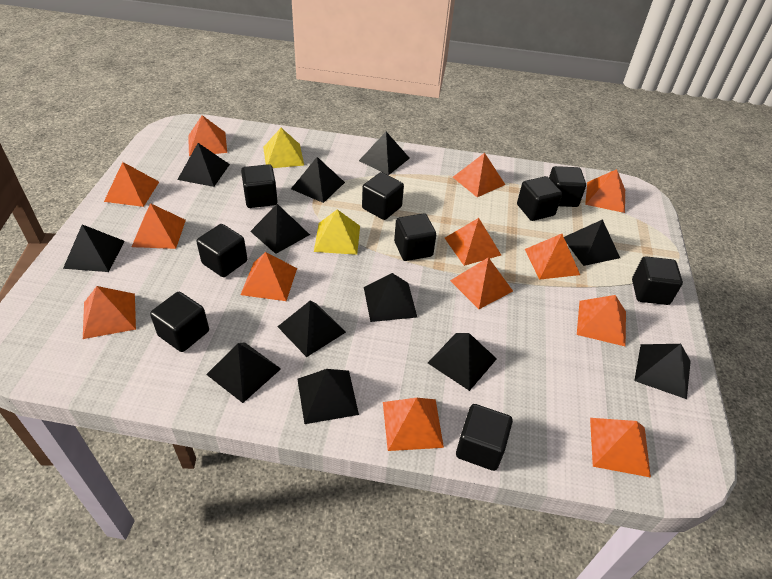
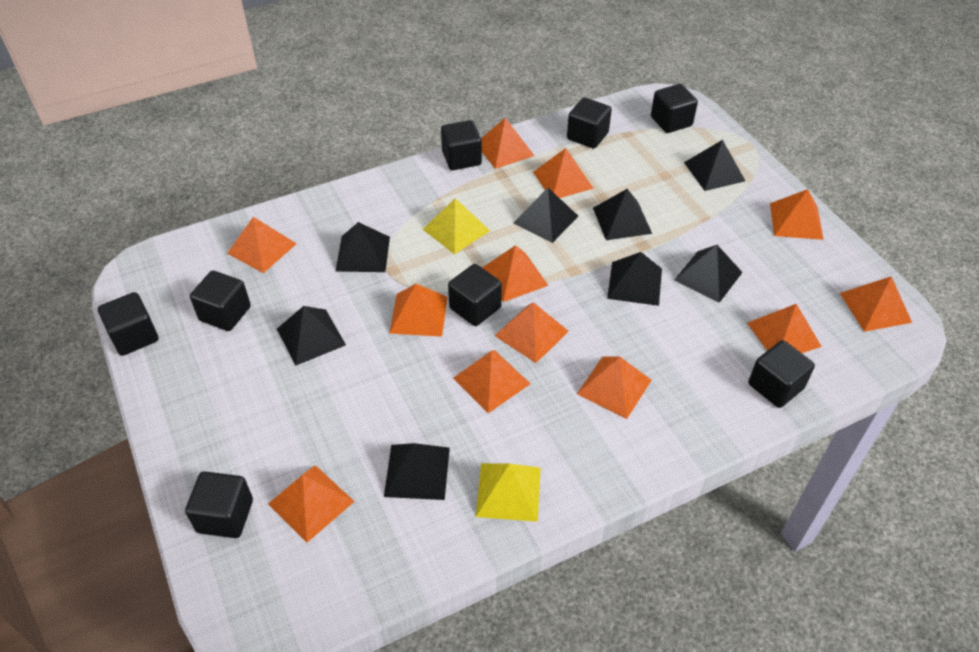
black cube: [150,292,209,352] [196,224,247,277] [241,164,278,208] [362,172,404,220] [394,213,436,261] [456,404,513,471] [517,176,562,221] [549,166,586,207] [632,256,683,305] = 9 -> [98,292,158,356] [185,471,253,538] [190,271,251,331] [441,120,482,170] [448,264,502,326] [567,98,612,148] [651,84,698,133] [748,340,815,408] = 8
black pyramid: [63,224,124,272] [177,143,230,187] [206,342,281,403] [250,204,310,254] [277,301,346,357] [291,157,345,203] [297,369,359,424] [359,132,410,175] [364,273,417,322] [428,333,497,391] [564,219,620,266] [634,344,691,399] = 12 -> [277,306,346,366] [335,222,390,272] [384,443,450,500] [513,188,578,243] [593,189,652,240] [607,252,662,306] [674,245,743,303] [684,140,745,191] = 8
orange pyramid: [83,286,136,339] [104,162,159,207] [132,203,186,249] [188,115,227,156] [241,252,297,301] [383,398,444,451] [445,218,501,266] [450,257,513,309] [453,153,505,197] [525,234,580,280] [577,295,626,347] [585,169,625,213] [590,418,651,478] = 13 -> [227,217,297,273] [268,465,355,542] [389,284,448,337] [453,350,530,413] [481,118,534,169] [482,245,549,302] [495,302,569,363] [533,148,594,198] [577,357,652,419] [747,304,822,353] [770,189,824,240] [840,276,912,332] = 12

